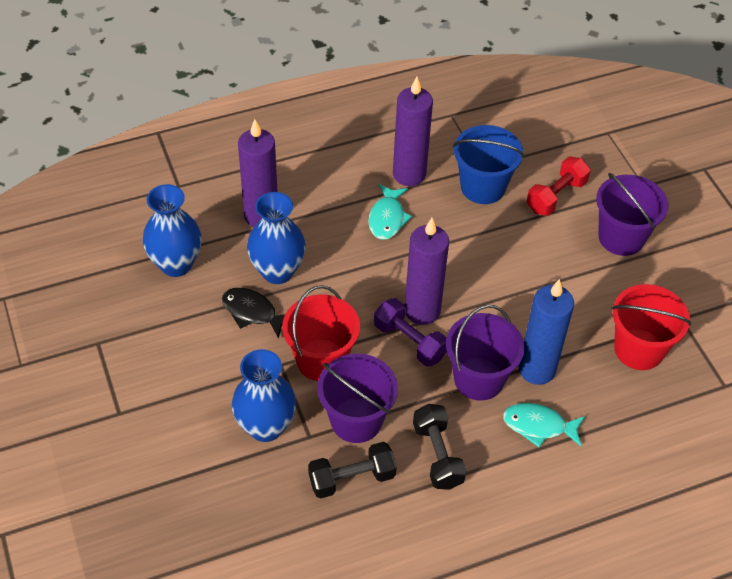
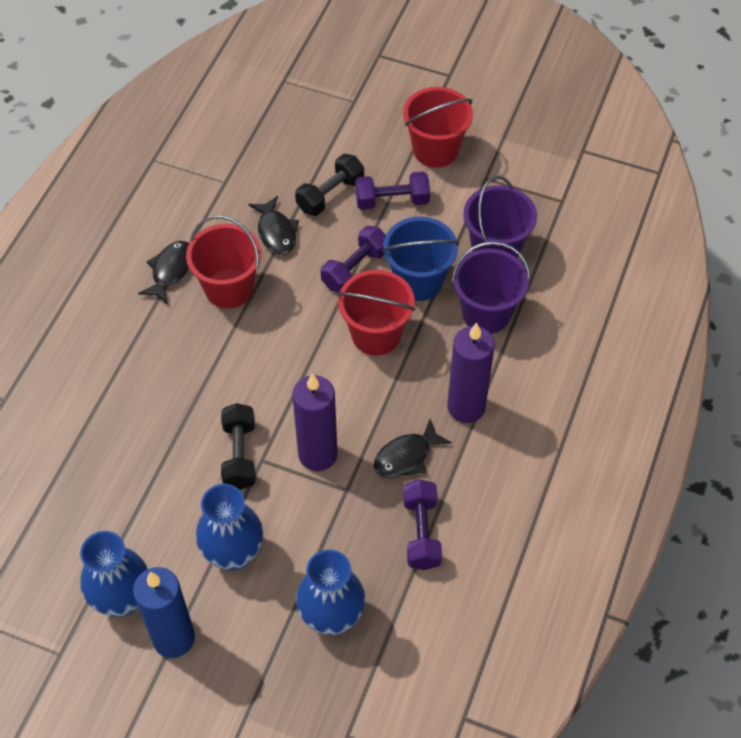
black fish: [222,288,285,338] = 1 -> [138,241,189,304] [248,196,299,255] [374,419,451,478] = 3
purple bucket: [317,354,398,443] [446,305,524,401] [596,173,668,256] = 3 -> [452,241,530,334] [463,176,537,258] = 2
purple candle: [238,119,278,227] [393,77,433,186] [405,218,449,325] = 3 -> [292,374,337,471] [447,323,495,423] = 2
purple dumbbell: [374,298,447,367] = 1 -> [321,226,386,293] [355,171,430,210] [403,480,442,570] = 3
red bucket: [282,285,360,381] [611,284,691,370] = 2 -> [186,215,261,308] [337,270,415,355] [403,87,473,168] = 3
red dumbbell: [526,156,591,216] = 1 -> none = 0
turquoise fish: [368,184,412,240] [503,403,585,447] = 2 -> none = 0

